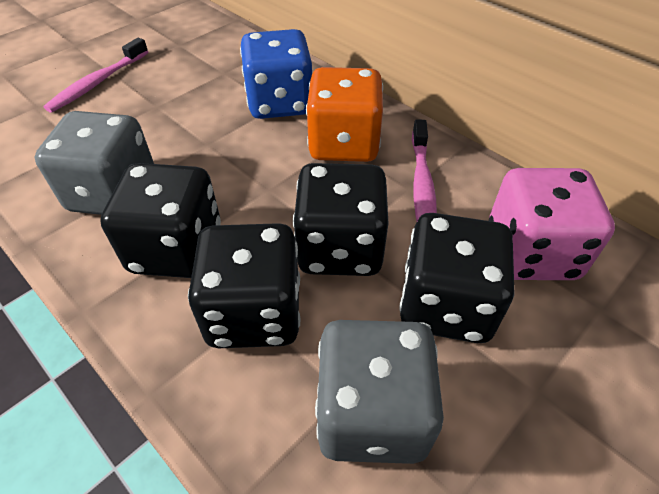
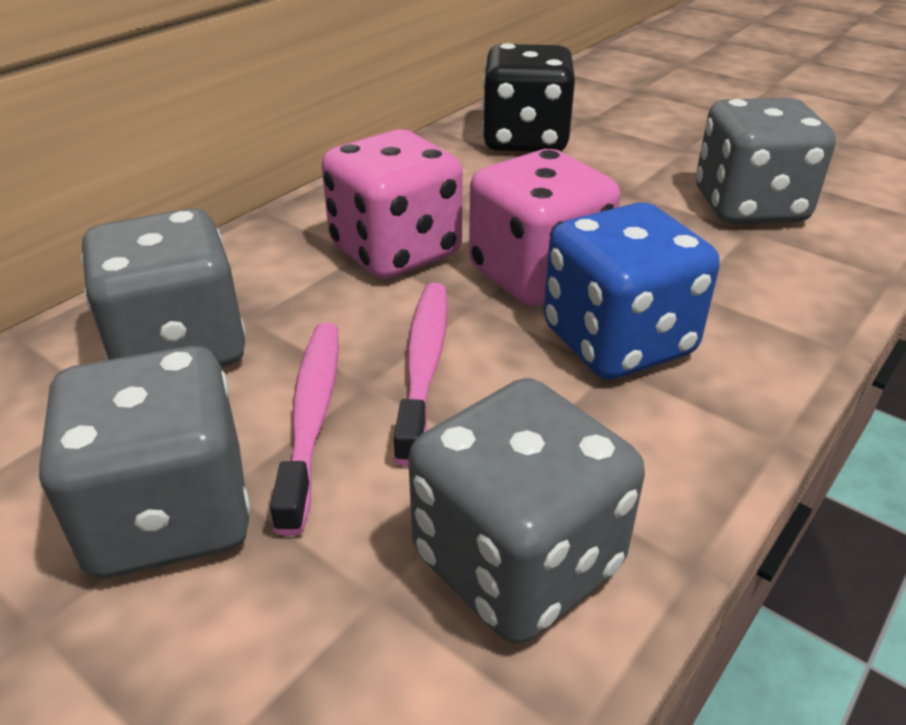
black dice: [100,163,221,278] [188,223,301,348] [293,163,389,276] [399,213,514,343] = 4 -> [482,43,575,152] = 1
grey dice: [35,111,154,215] [315,320,444,464] = 2 -> [38,346,251,578] [81,208,246,367] [408,378,645,644] [696,98,836,224] = 4
orange dice: [306,67,383,162] = 1 -> none = 0
pink dice: [489,168,615,280] = 1 -> [321,129,463,279] [469,149,620,306] = 2

